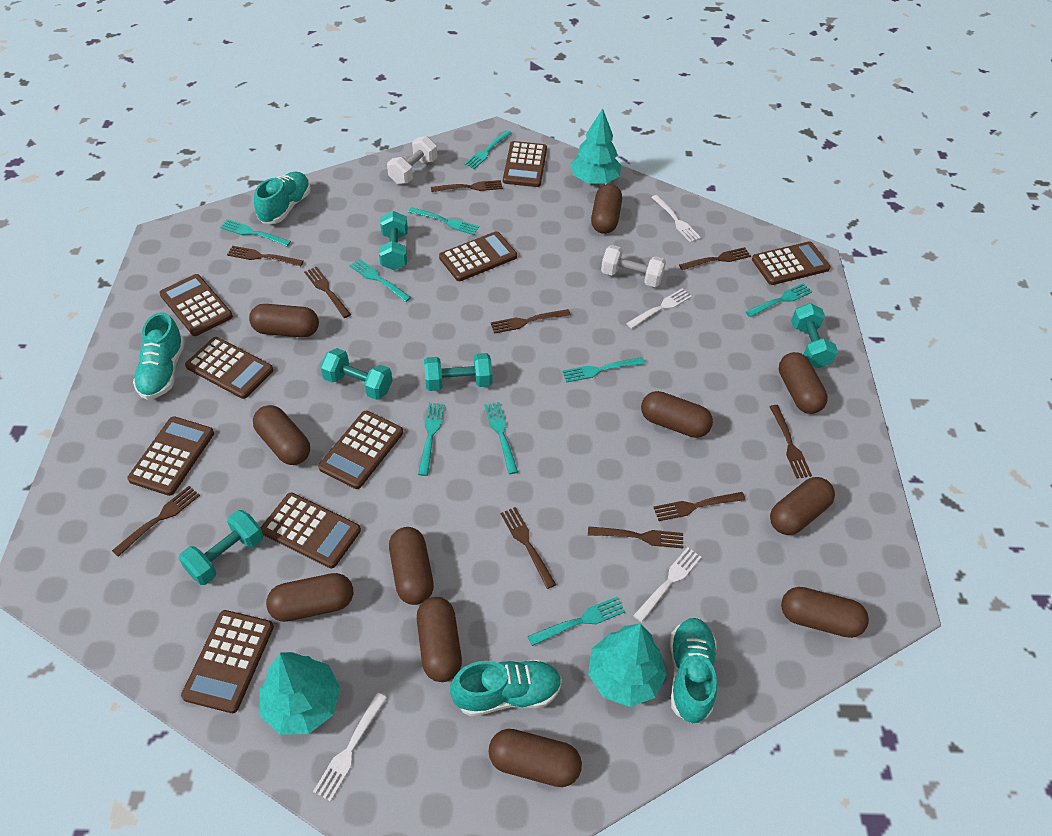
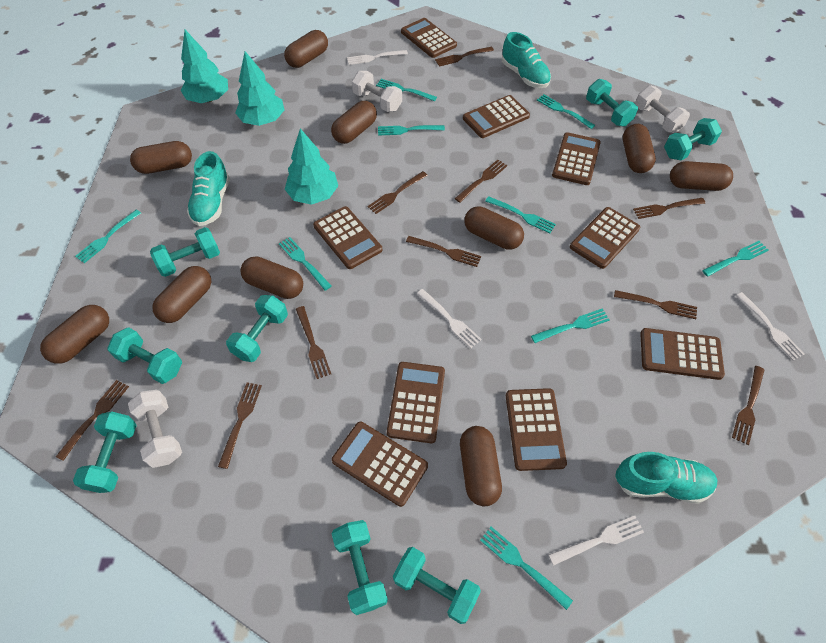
brown capsule: [249,304,319,337] [253,405,310,465] [266,573,353,622] [389,527,434,605] [417,597,462,682] [488,729,582,787] [591,184,622,234] [641,391,713,438] [770,477,835,535] [779,352,828,414] [781,587,869,638] = 11 -> [40,305,109,364] [130,141,192,174] [152,266,211,323] [240,256,303,299] [284,30,328,68] [331,101,377,144] [460,426,502,506] [464,206,524,250] [623,124,656,173] [670,161,733,191] = 10
turquoise dumbbell: [178,510,263,585] [320,348,393,400] [379,211,408,270] [424,353,492,391] [791,303,838,368] = 5 -> [73,412,137,493] [108,327,182,384] [150,227,220,277] [226,295,288,362] [332,520,388,615] [393,547,481,624] [586,79,638,127] [664,118,722,161] = 8
turquoise shoe: [133,312,185,400] [254,172,311,224] [450,659,562,716] [670,618,717,724] = 4 -> [187,151,230,226] [502,32,551,88] [615,452,717,504] = 3
white dumbbell: [387,136,437,184] [601,245,666,287] = 2 -> [128,390,182,468] [352,71,402,112] [635,85,690,133] = 3

